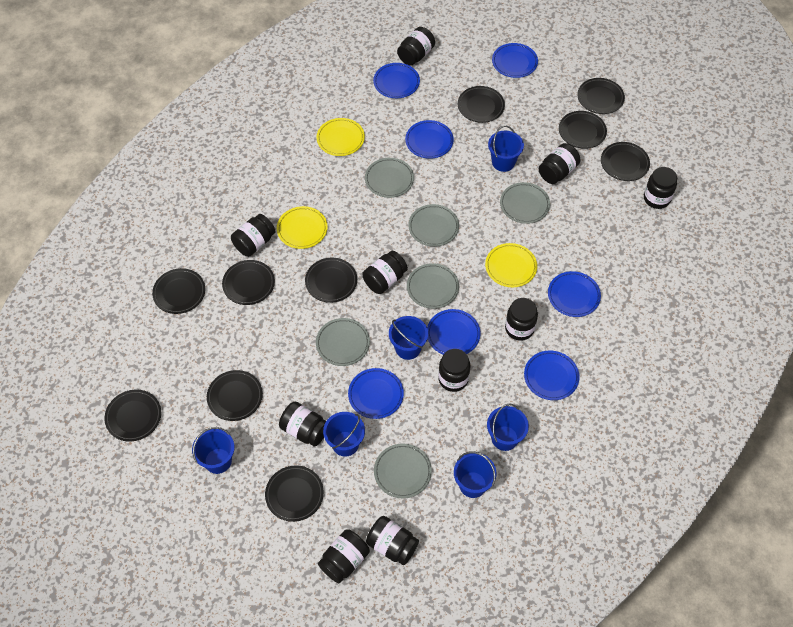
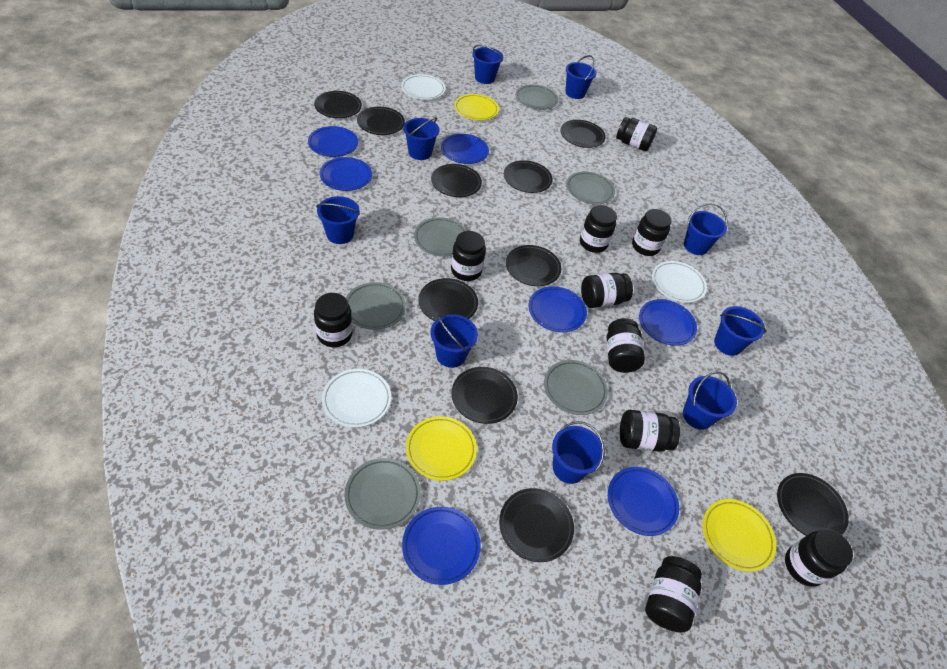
blue bucket: [192,427,234,474] [323,412,365,457] [389,316,428,360] [454,451,496,498] [487,404,529,451] [488,126,524,172] = 6 -> [316,196,360,244] [403,117,440,160] [431,314,478,368] [472,45,503,84] [552,421,605,484] [566,55,596,99] [683,371,737,430] [684,203,728,255] [714,306,766,356] = 9
white plate: none = 0 -> [322,369,391,428] [401,74,446,100] [652,261,707,303] = 3

